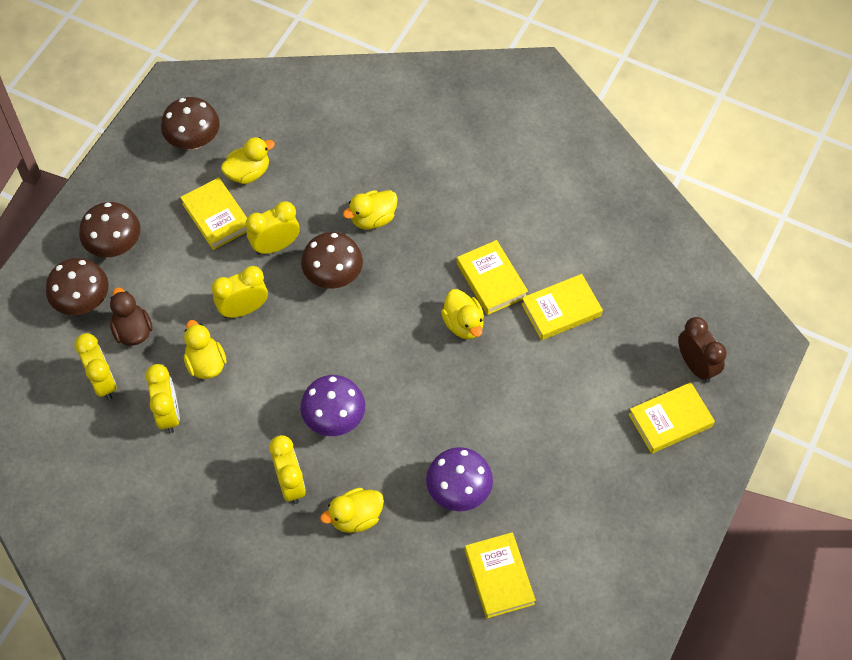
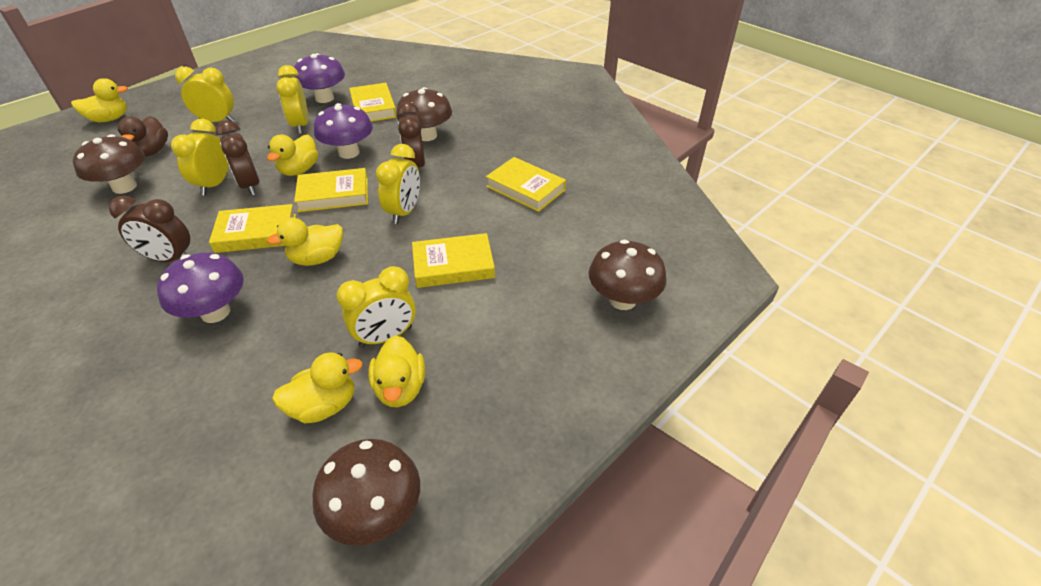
brown clock: [678,317,727,383] = 1 -> [109,196,190,262] [216,120,259,196] [397,102,425,170] = 3
purple mushroom: [300,375,365,436] [426,447,493,511] = 2 -> [157,252,244,323] [294,53,345,103] [314,103,373,159] = 3

